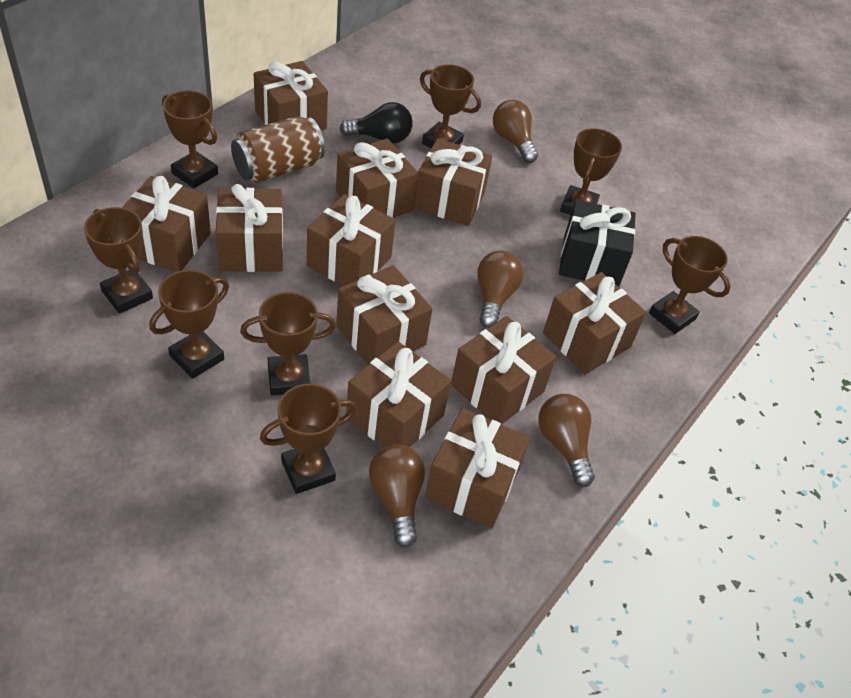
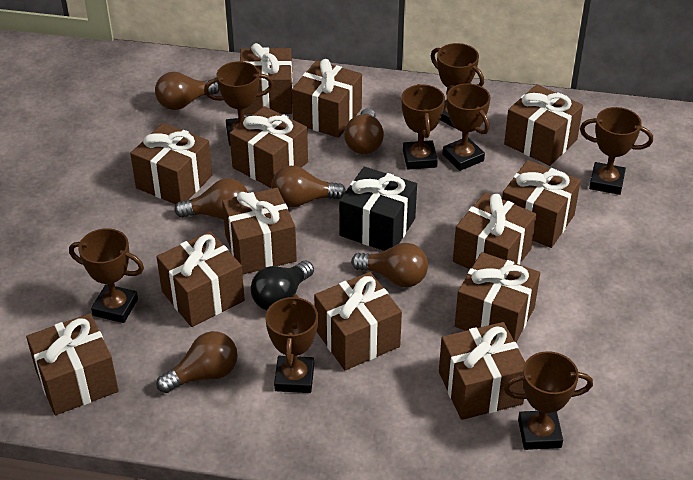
brown can: [231,116,325,183] = 1 -> none = 0
brown gift: [122,176,211,272] [216,184,283,272] [254,61,328,130] [307,194,396,286] [336,138,418,218] [336,265,432,365] [346,341,451,447] [414,138,492,226] [425,408,530,528] [451,316,556,425] [543,272,646,374] = 11 -> [26,313,119,415] [130,123,212,204] [156,231,245,327] [222,188,297,275] [229,106,308,188] [240,43,293,115] [292,59,362,138] [314,272,402,370] [439,322,525,420] [453,192,537,269] [455,252,540,342] [502,160,581,248] [504,84,583,166] = 13
brown light bulb: [369,444,425,548] [477,250,524,328] [493,100,538,163] [538,394,595,487] = 4 -> [155,72,220,110] [156,331,238,393] [174,178,248,220] [271,166,346,207] [344,108,384,154] [351,243,428,287] = 6

